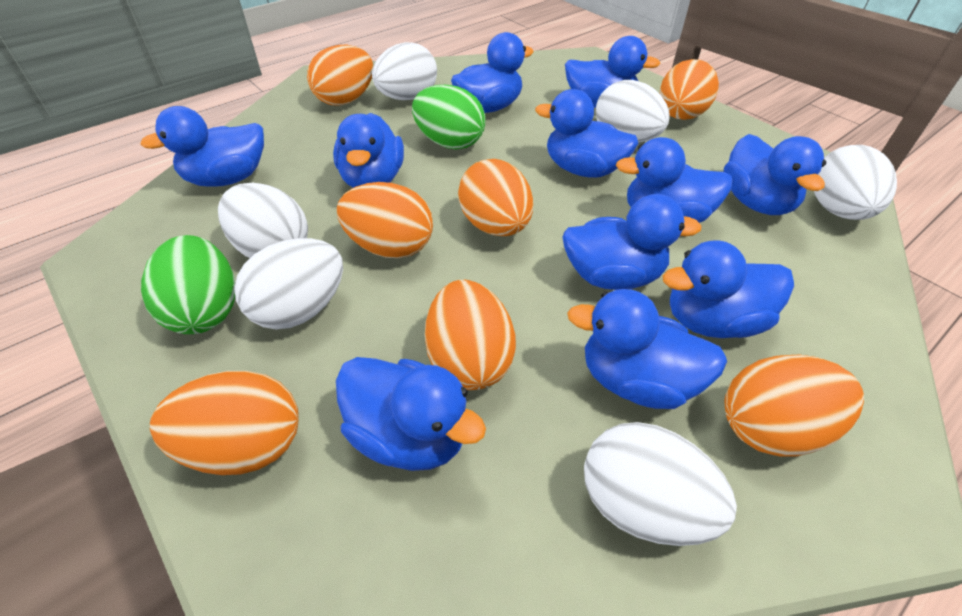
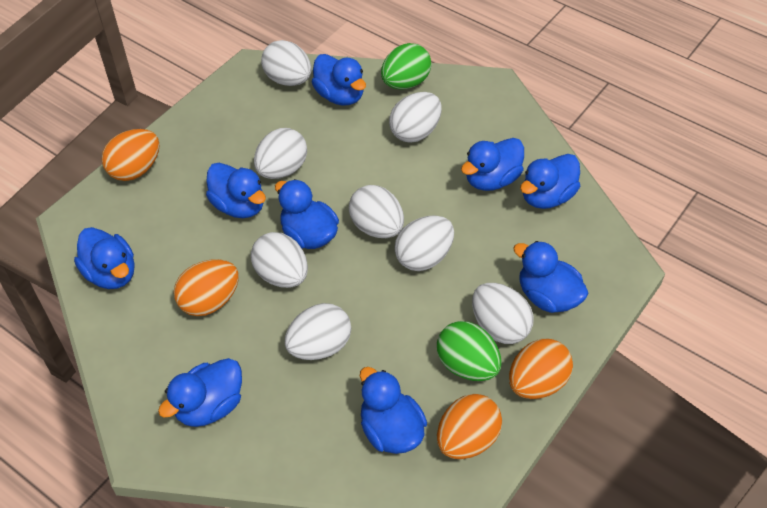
blue duck: [140,106,264,187] [333,113,404,188] [336,357,486,471] [451,32,534,113] [535,89,638,178] [562,194,702,290] [565,36,661,108] [567,289,727,409] [616,137,732,223] [662,240,794,338] [723,134,826,215] = 11 -> [74,227,135,289] [158,358,242,427] [206,163,266,218] [275,179,339,249] [312,54,366,106] [360,367,427,454] [461,138,524,191] [513,241,588,313] [520,154,580,209] = 9
orange egg: [150,371,299,475] [307,45,374,106] [337,182,433,258] [425,280,516,390] [458,159,533,236] [659,59,719,120] [724,355,864,457] = 7 -> [102,129,160,181] [174,259,239,316] [437,394,502,459] [509,339,573,399] = 4
white egg: [218,183,308,258] [234,238,343,330] [372,42,437,100] [584,422,737,546] [596,80,670,142] [814,145,897,220] = 6 -> [251,232,308,288] [254,128,307,179] [261,40,311,86] [285,303,351,360] [349,185,404,238] [389,92,442,143] [395,215,454,271] [472,283,533,344] = 8

